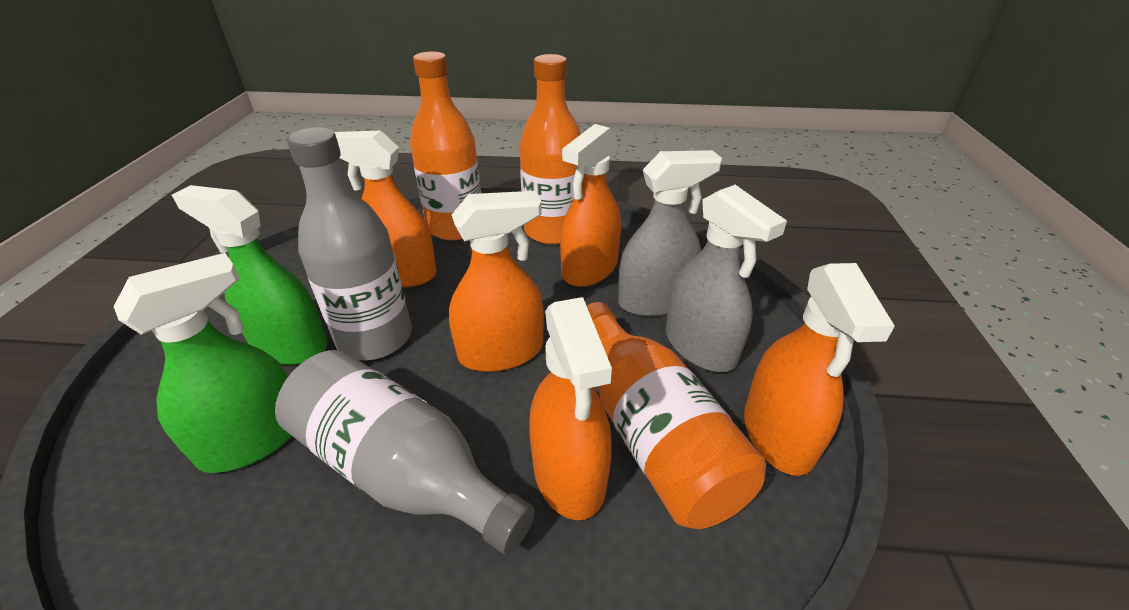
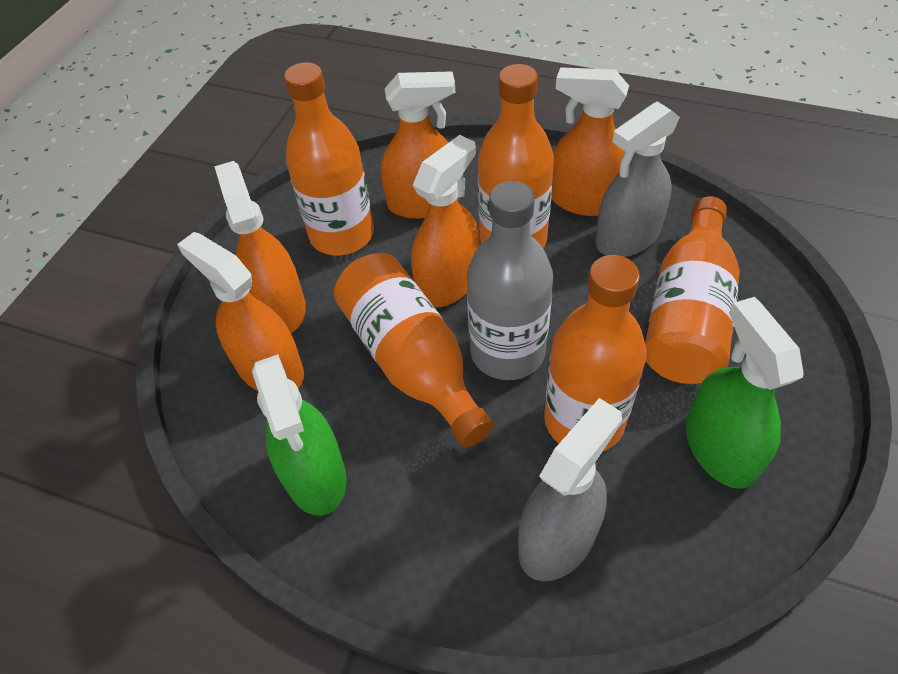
grey bottle: [275,350,535,555] [287,127,412,360] = 2 -> [467,181,553,380] = 1
orange bottle: [410,52,481,240] [519,54,581,245] [587,302,766,529] = 3 -> [284,62,374,256] [334,253,493,448] [478,64,554,248] [544,255,647,451] [645,196,740,384] = 5

